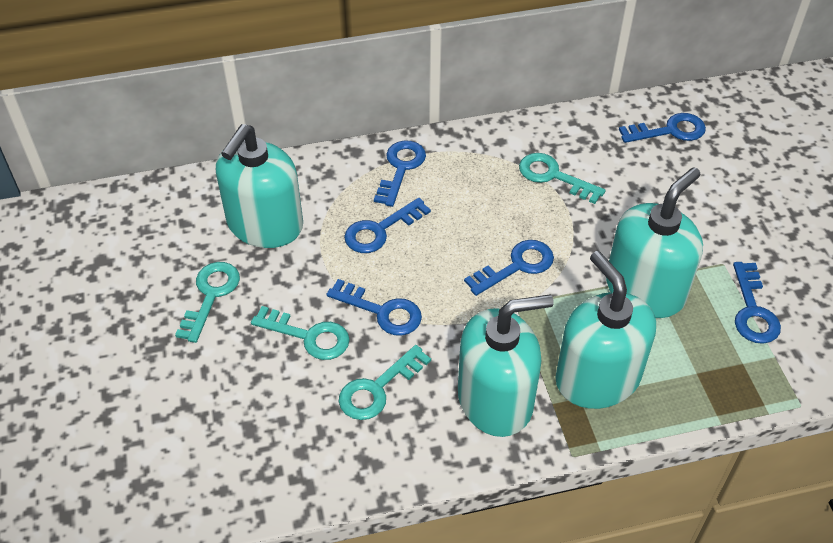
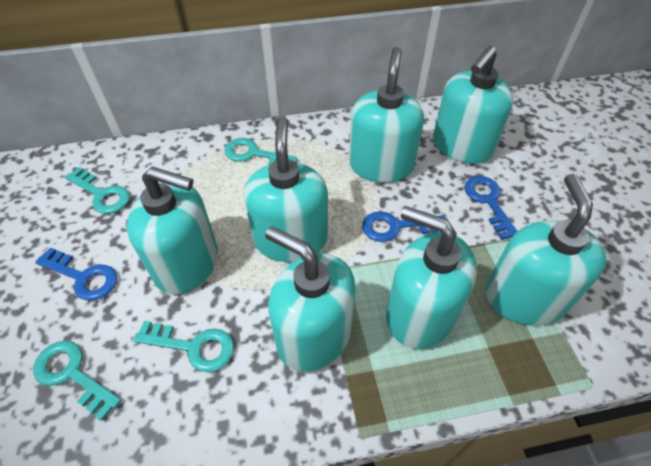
blue key: [326,279,422,336] [344,198,431,253] [374,141,426,207] [464,240,554,296] [619,113,706,143] [733,262,781,344] = 6 -> [35,247,117,300] [362,211,446,242] [464,176,517,240] = 3
turquoise soap dispenser: [216,124,303,248] [458,294,554,437] [555,251,656,409] [606,167,703,318] = 4 -> [127,166,218,294] [244,116,328,262] [265,226,356,372] [349,47,424,183] [386,206,477,349] [433,46,513,164] [486,174,607,326] = 7

